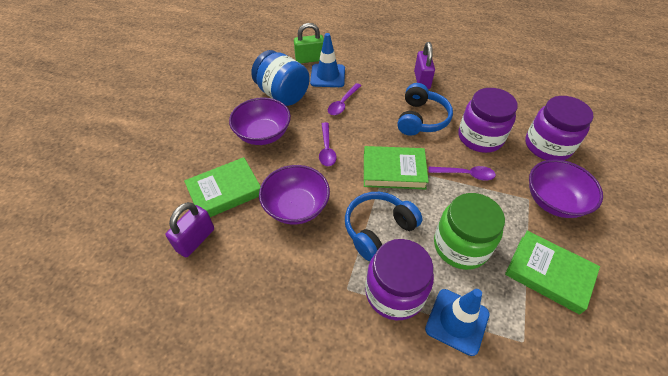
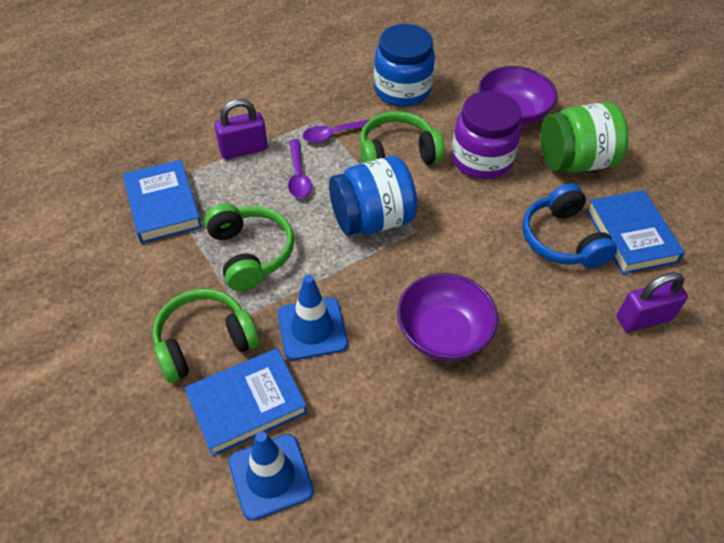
blue book: none = 0 -> [123,160,202,243] [184,348,307,457] [586,190,685,274] = 3
blue headphones: [345,192,422,261] [397,83,453,136] = 2 -> [522,183,617,268] = 1
blue jar: [251,50,310,106] = 1 -> [329,156,417,236] [374,24,435,107] = 2
green book: [184,157,261,217] [364,146,429,189] [505,231,600,315] = 3 -> none = 0
green headphones: none = 0 -> [152,289,259,383] [204,204,294,291] [360,111,445,165] = 3
green padlock: [294,23,324,63] = 1 -> none = 0
purple bowl: [229,98,291,145] [259,165,330,225] [529,159,603,218] = 3 -> [397,273,498,361] [478,66,558,126] = 2
purple jar: [365,239,434,320] [459,88,518,153] [525,96,594,160] = 3 -> [452,91,522,179] = 1
purple spoon: [319,122,337,166] [328,83,361,115] [429,166,496,181] = 3 -> [288,139,312,198] [303,119,371,143] = 2

